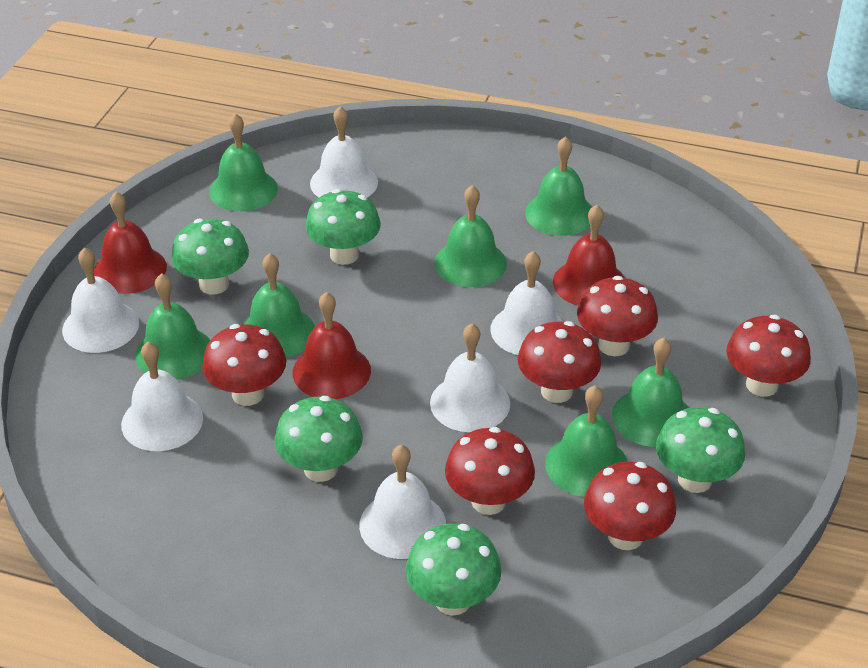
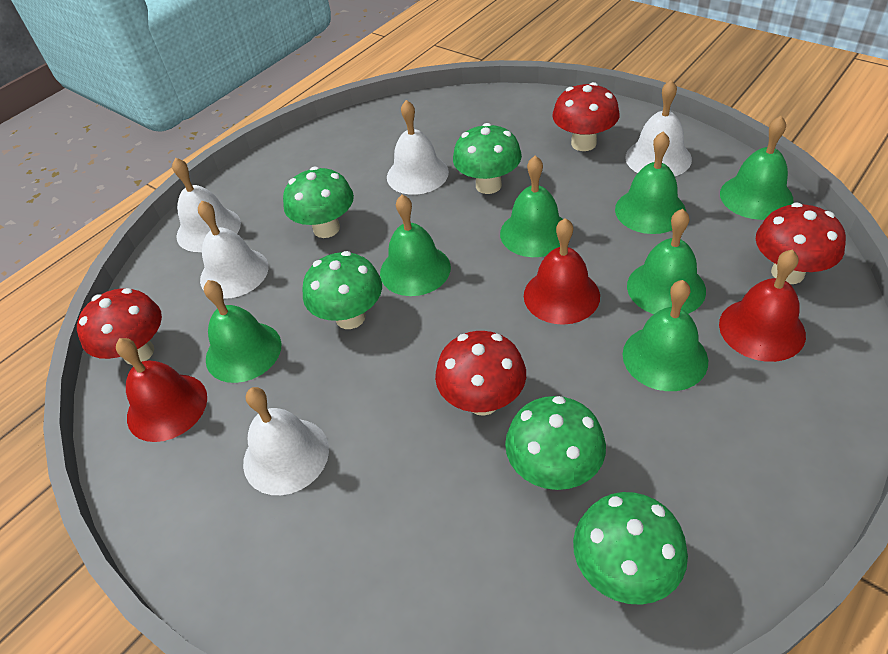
red mushroom: [202,324,286,406] [445,427,535,515] [518,321,601,403] [577,276,658,356] [584,461,676,550] [726,315,811,397] = 6 -> [77,288,162,365] [435,331,526,416] [552,82,620,151] [756,203,846,284] = 4
white bell: [62,247,139,353] [121,341,203,451] [310,106,378,197] [359,445,446,559] [430,323,510,432] [490,251,563,355] = 6 -> [172,158,241,252] [198,200,269,299] [243,387,329,495] [387,100,449,195] [625,80,692,176] = 5

